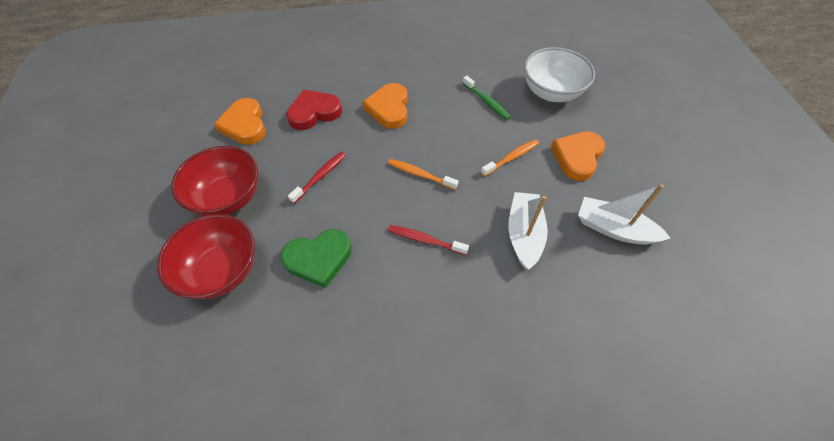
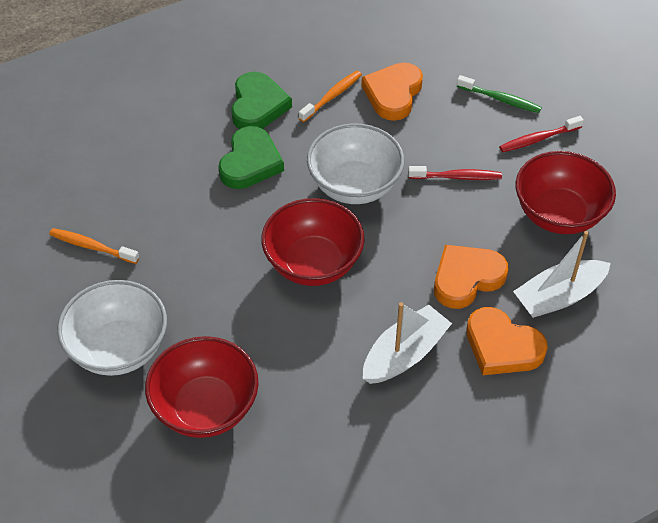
green heart: [281,229,351,288] = 1 -> [218,126,284,189] [231,72,292,129] = 2
red bowl: [157,214,255,299] [171,146,258,216] = 2 -> [145,336,259,438] [261,198,365,286] [516,151,616,234] = 3
red heart: [286,90,342,130] = 1 -> none = 0
white bowl: [524,47,595,102] = 1 -> [57,280,167,376] [307,123,404,204] = 2

